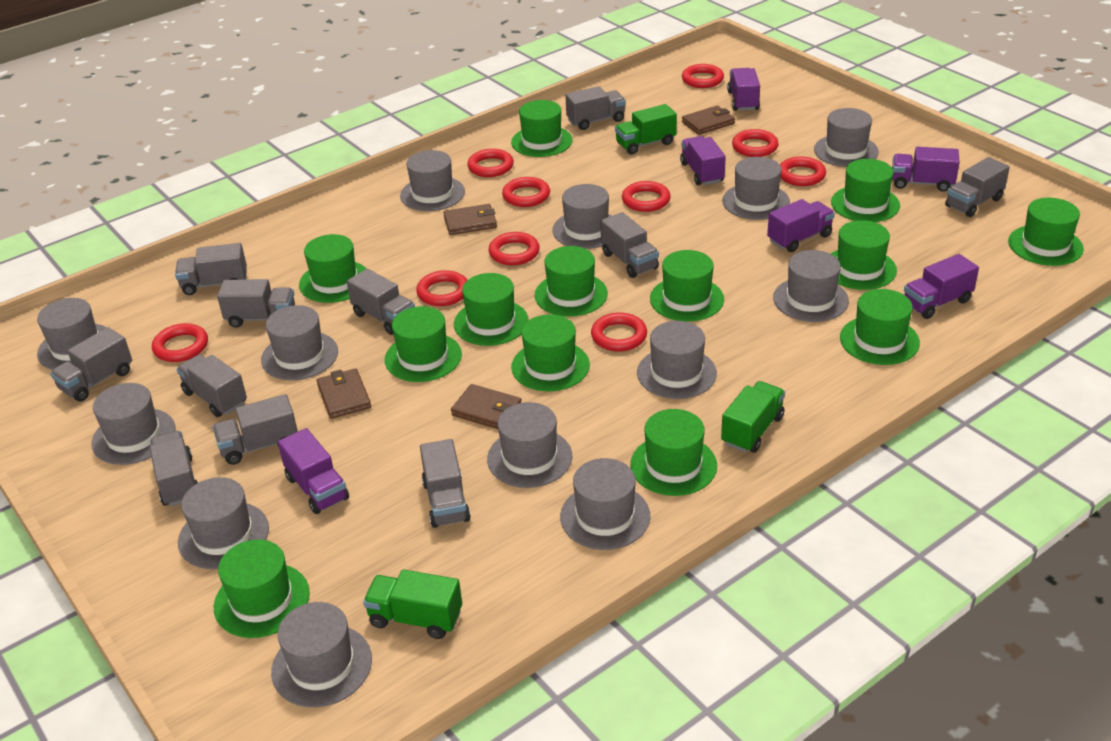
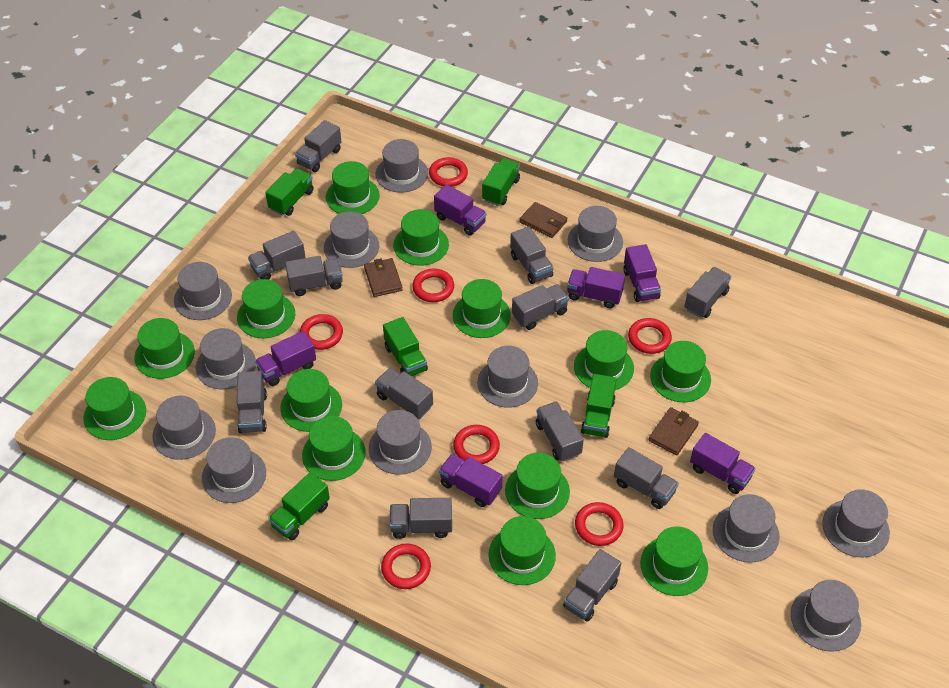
brown wallet: [317,368,371,419] [443,204,497,235] [451,384,522,429] [682,105,735,135] = 4 -> [364,258,403,297] [520,202,567,238] [649,407,699,456] = 3
green truck: [363,569,462,639] [615,104,677,155] [721,381,785,453] = 3 -> [265,168,314,216] [268,472,330,540] [383,317,428,376] [482,158,520,206] [581,374,616,438] = 5
grey hat: [37,298,107,370] [91,383,175,465] [178,477,269,569] [261,305,338,380] [271,602,372,707] [400,150,465,211] [487,402,573,488] [552,184,611,249] [560,458,650,550] [637,321,717,399] [722,157,790,220] [773,250,849,322] [814,108,879,167] = 13 -> [153,396,216,460] [174,262,232,320] [196,328,256,389] [202,437,266,503] [324,211,379,268] [369,410,432,475] [375,139,428,193] [477,346,538,408] [568,206,623,262] [713,494,780,563] [791,580,861,652] [822,489,890,557] = 12
grey truck: [50,327,132,402] [149,431,198,506] [175,243,247,295] [177,354,247,417] [212,394,298,465] [217,279,295,328] [347,269,415,335] [420,439,471,528] [565,86,626,130] [601,212,659,278] [945,157,1010,217] = 11 -> [237,371,267,433] [248,231,306,280] [285,256,343,296] [295,120,341,172] [375,368,433,419] [389,498,452,539] [510,226,554,284] [512,284,569,330] [536,401,584,462] [563,549,621,622] [614,447,679,509] [684,267,731,318] = 12
red ring: [152,323,208,362] [416,270,467,306] [467,149,514,177] [489,232,540,265] [502,177,550,207] [591,312,647,352] [622,181,671,212] [682,64,724,88] [732,129,779,157] [780,157,826,186] = 10 -> [300,314,343,350] [381,544,431,589] [412,269,454,302] [429,157,468,187] [453,425,500,464] [575,502,624,546] [628,318,672,354] = 7

